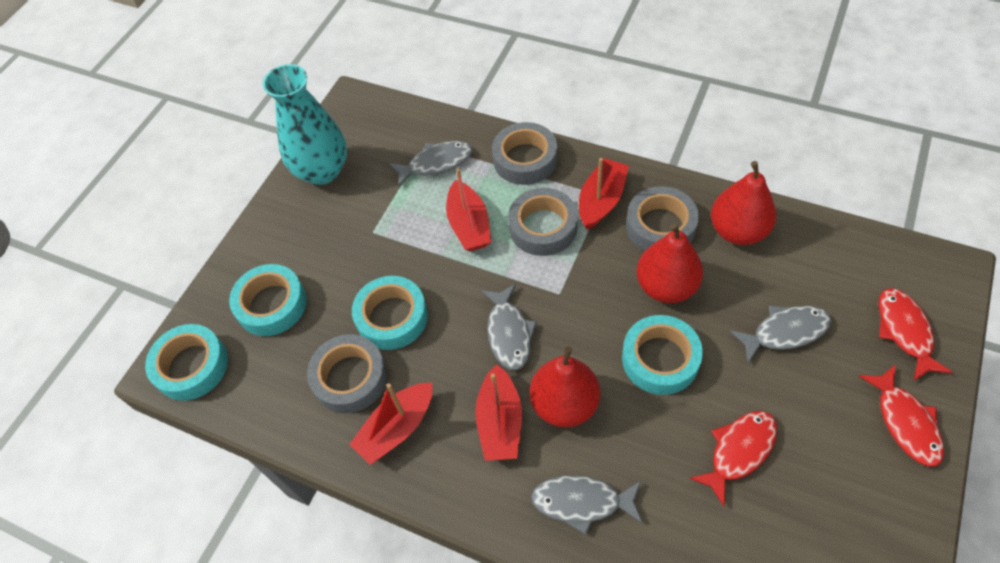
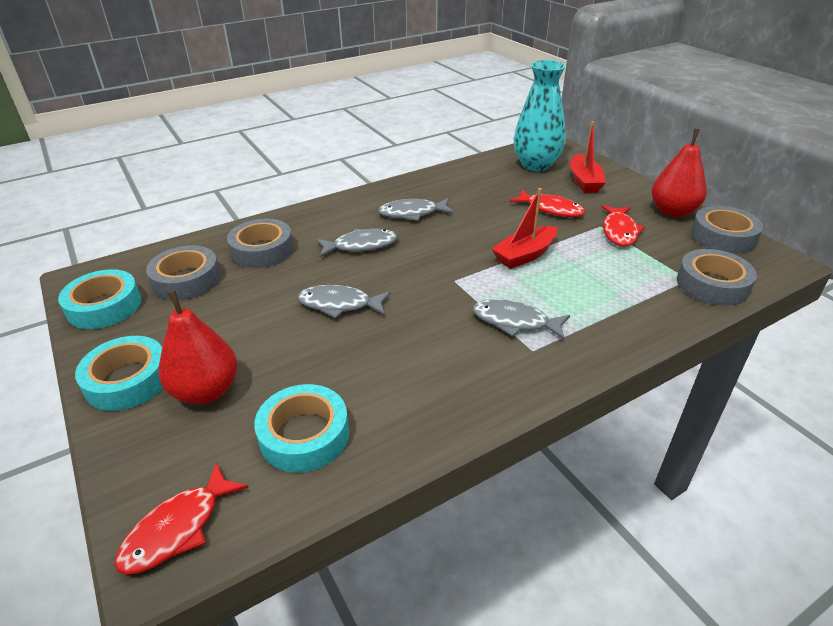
red boat: [349,383,432,465] [446,169,491,251] [475,364,522,461] [579,158,629,230] = 4 -> [492,188,557,269] [570,121,606,193] = 2
red pear: [530,346,600,427] [636,223,703,303] [711,161,776,245] = 3 -> [158,290,237,404] [652,129,707,217] = 2
turquoise tape: [145,324,228,401] [229,264,307,336] [352,276,428,350] [622,315,703,395] = 4 -> [58,269,141,329] [75,336,163,411] [254,384,349,472] = 3

